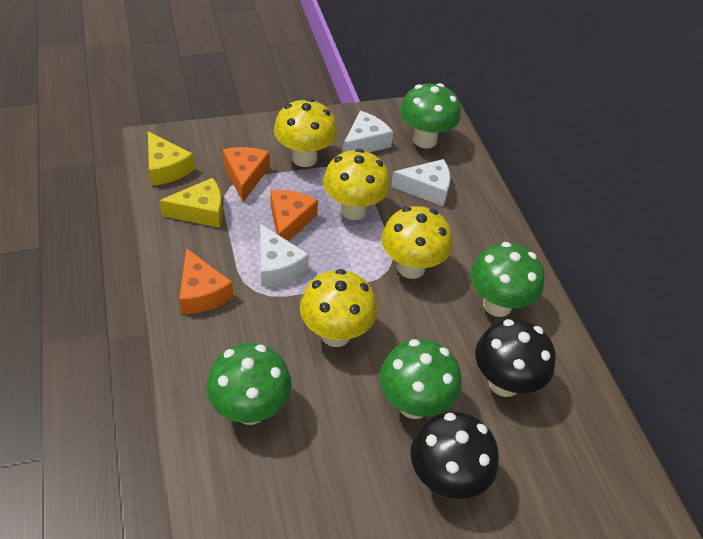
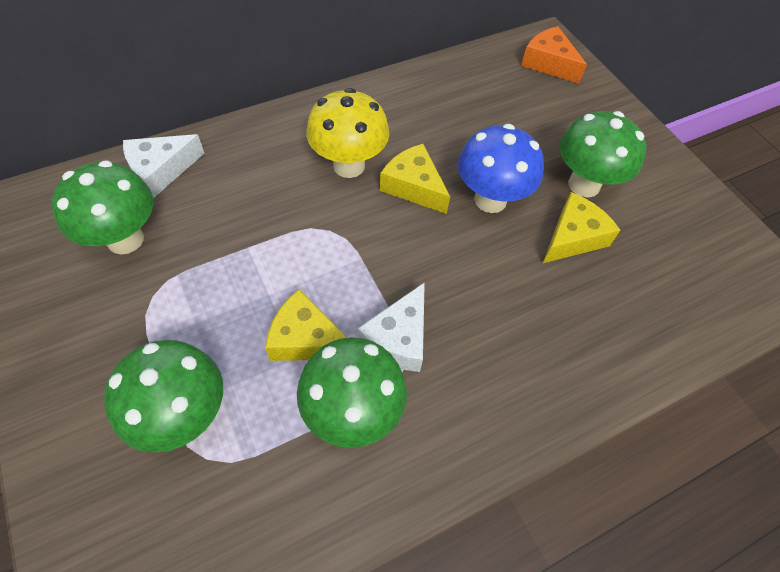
black mushroom: [410,411,499,499] [475,319,556,397] = 2 -> none = 0
blue mushroom: none = 0 -> [458,124,544,213] = 1
orange cheese: [179,248,233,314] [223,147,270,202] [271,190,318,241] = 3 -> [521,26,587,83] = 1
white cheese: [260,224,309,287] [342,111,393,153] [391,159,450,206] = 3 -> [123,134,205,198] [358,282,425,372] = 2
yellow cheese: [148,132,195,186] [159,178,223,228] = 2 -> [265,289,347,361] [380,144,450,214] [543,192,620,263] = 3
yellow mushroom: [274,98,337,167] [300,269,377,347] [323,149,390,220] [381,206,452,279] = 4 -> [306,88,389,178] = 1

